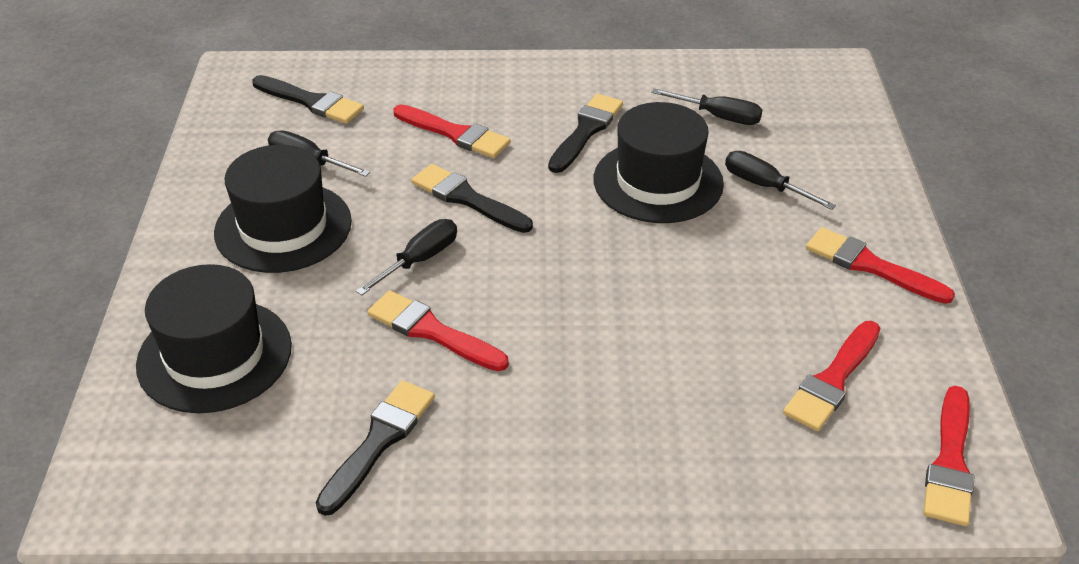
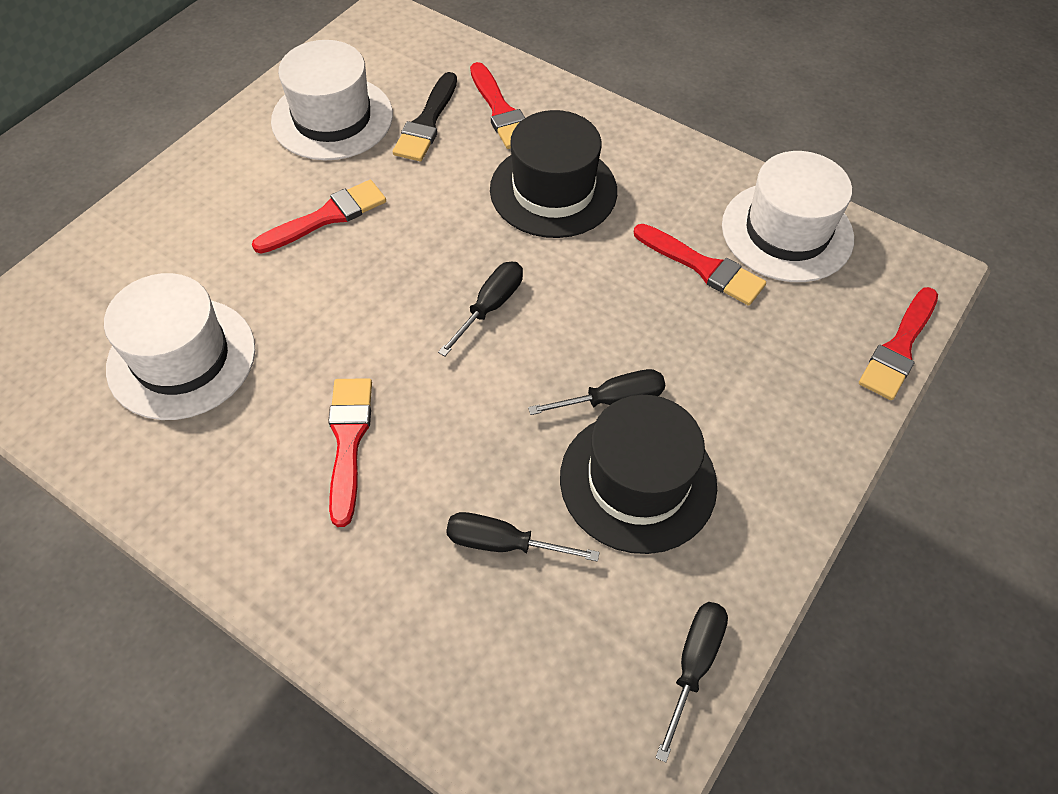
black brush: [252,75,364,124] [316,380,435,516] [412,164,533,233] [548,94,623,173] = 4 -> [393,72,457,161] = 1
black hat: [136,264,292,413] [214,145,352,273] [593,102,724,223] = 3 -> [490,110,617,238] [560,395,717,554] = 2
white hat: none = 0 -> [104,273,256,420] [271,40,393,160] [722,151,854,282] = 3

